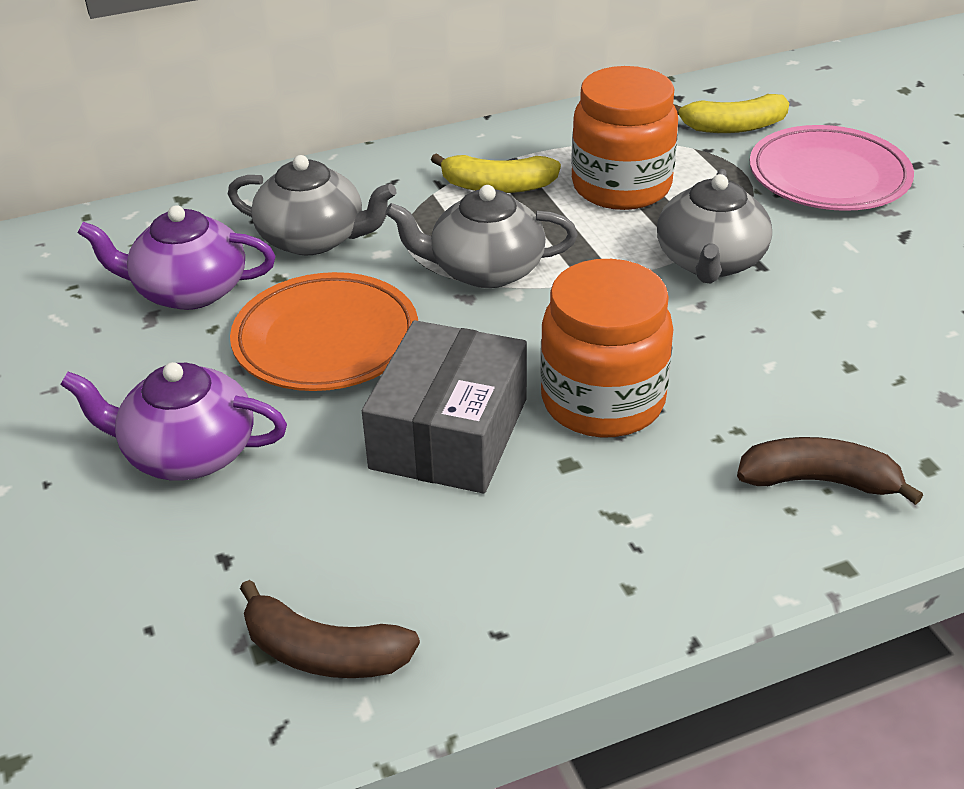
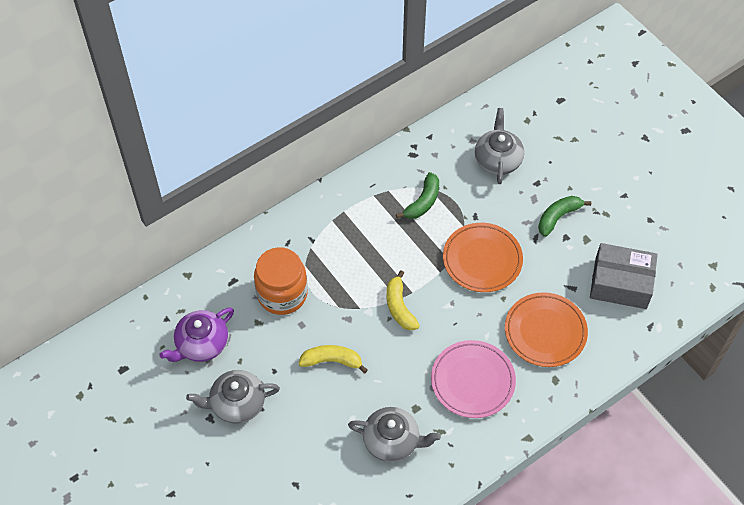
brown banana: [240,580,420,678] [737,437,923,505] = 2 -> none = 0
green banana: none = 0 -> [396,172,439,219] [538,196,591,237] = 2
orange jar: [540,259,673,437] [571,66,678,210] = 2 -> [254,247,308,315] = 1
orange plate: [230,272,418,391] = 1 -> [443,223,523,292] [505,292,588,367] = 2
purple teapot: [60,362,287,480] [77,205,275,310] = 2 -> [159,307,234,362] = 1

